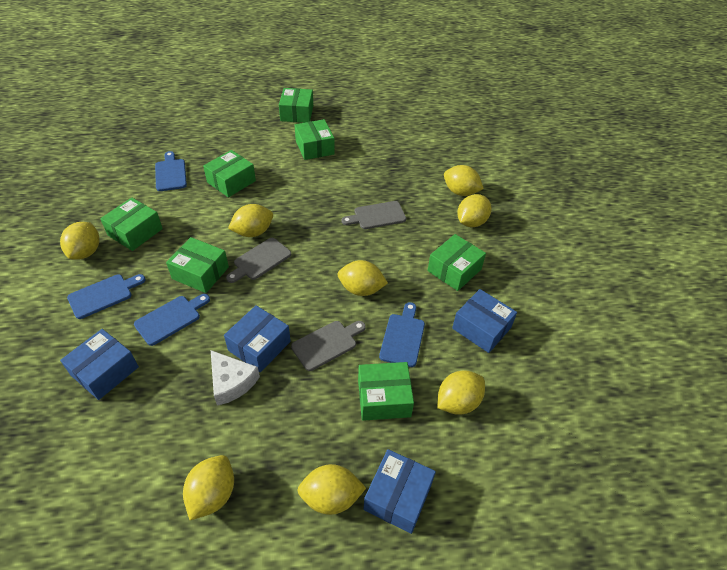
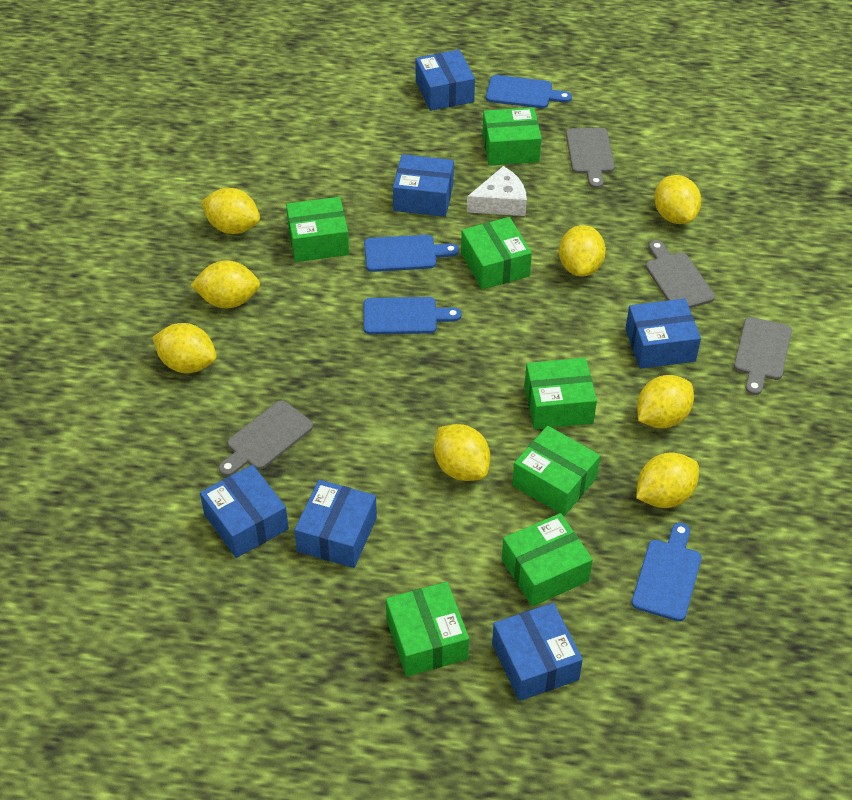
blue box: [60,329,139,400] [224,305,291,372] [363,449,436,534] [452,289,517,353] = 4 -> [200,465,289,558] [294,480,377,568] [393,154,454,217] [416,50,475,111] [492,603,583,701] [626,299,701,369] = 6
grey cutting board: [226,238,291,283] [291,321,366,371] [342,201,406,229] = 3 -> [219,400,313,476] [566,127,615,188] [646,240,715,308] [734,317,792,395] = 4

